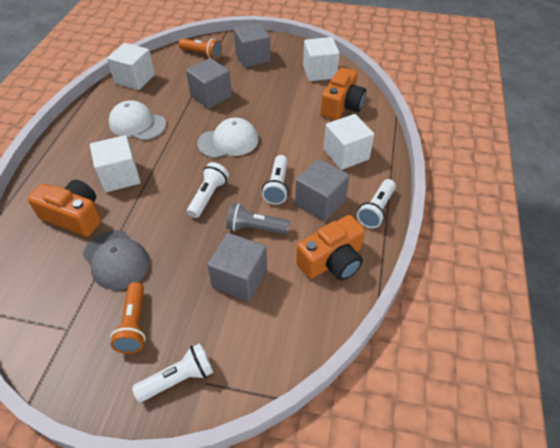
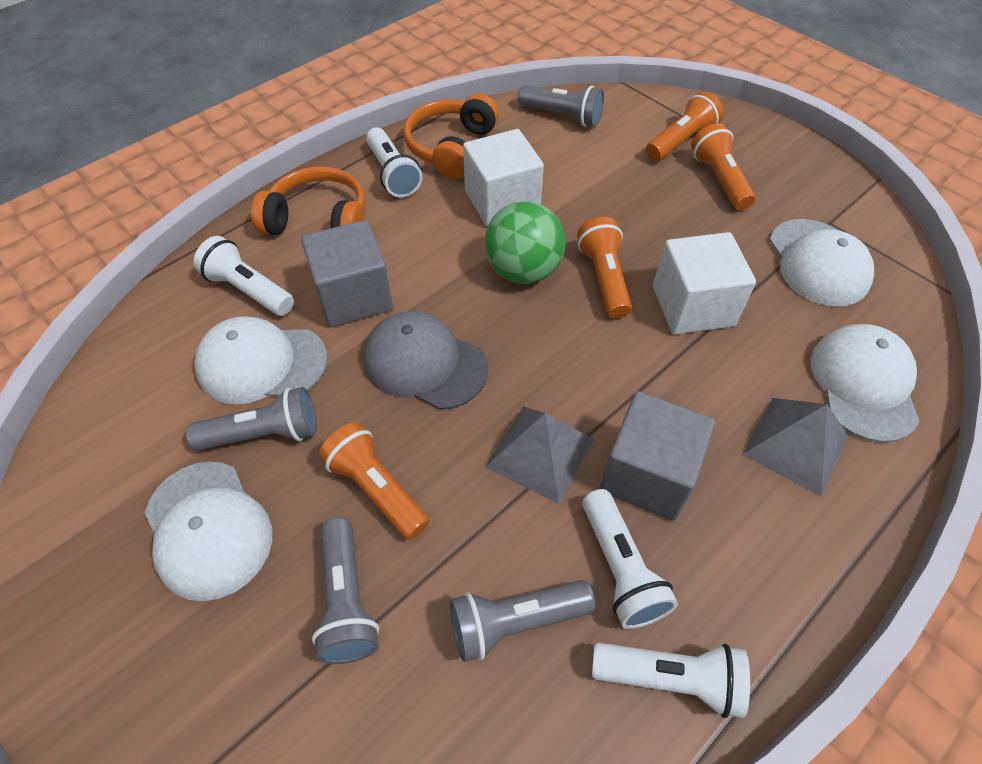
green ball: none = 0 -> [484,201,566,284] = 1
grey cube: [186,58,232,109] [207,233,267,302] [234,23,271,68] [295,159,349,222] = 4 -> [301,220,393,327] [600,391,715,521] = 2
grey flashlight: [226,203,290,234] = 1 -> [186,387,317,451] [312,517,379,664] [450,580,595,662] [518,85,604,127] = 4
grey pyramid: none = 0 -> [486,406,594,504] [743,398,848,496] = 2
orange camera: [27,180,101,237] [296,215,365,281] [321,68,366,120] = 3 -> none = 0
orange flashlight: [110,282,146,354] [179,38,222,60] = 2 -> [318,422,429,540] [577,217,632,319] [646,92,724,161] [691,123,755,210] = 4
orange headphones: none = 0 -> [251,166,365,235] [403,93,499,179] = 2
white cap: [109,100,166,141] [197,118,259,158] = 2 -> [145,462,272,601] [194,316,327,404] [769,219,874,306] [811,324,920,442] = 4
white cube: [90,135,141,192] [107,43,155,90] [303,37,340,81] [324,114,374,170] = 4 -> [463,129,544,227] [653,232,756,335] = 2

